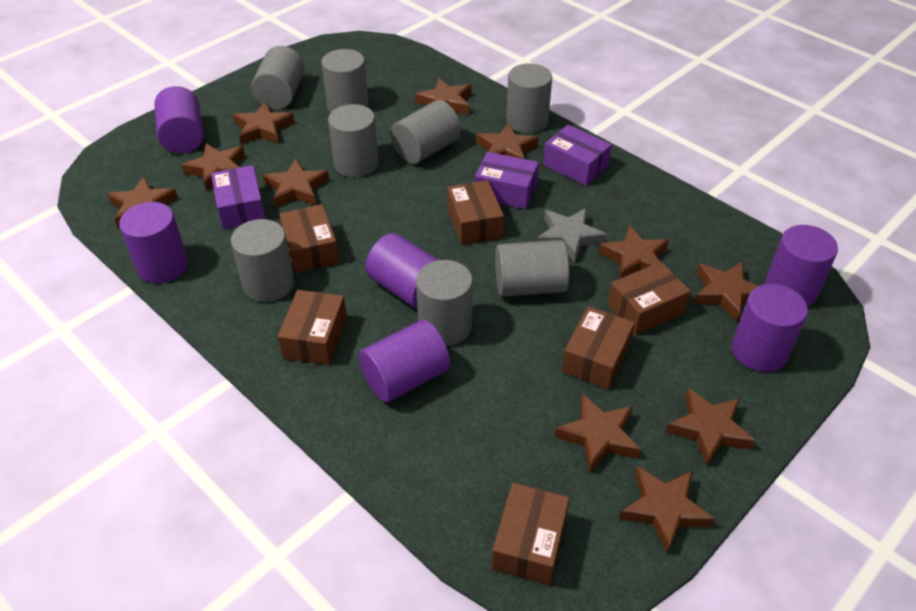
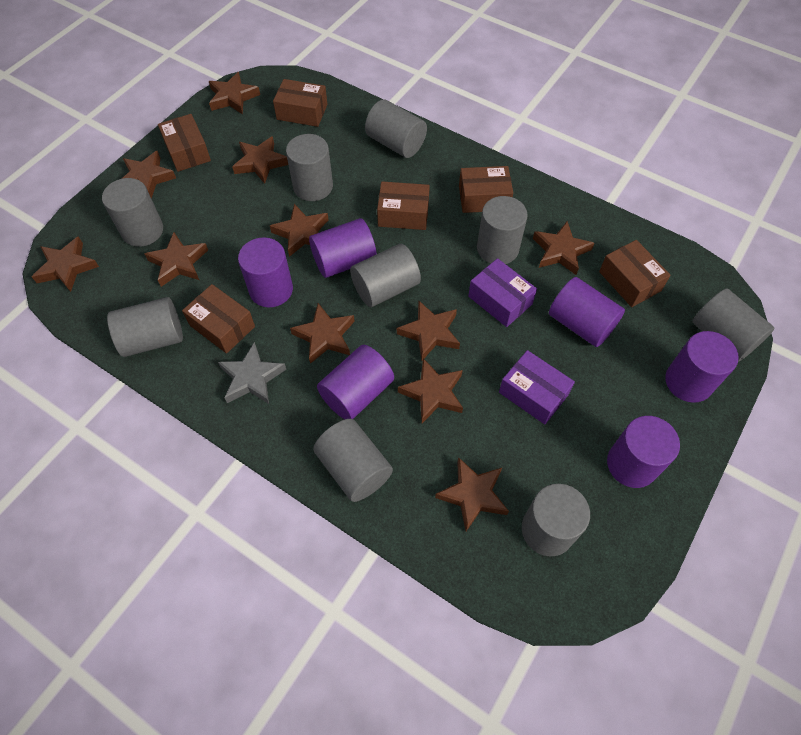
grey cylinder: [231,219,294,302] [251,46,305,109] [322,49,369,113] [328,104,379,178] [391,100,461,164] [416,260,473,346] [495,240,569,297] [506,63,552,133] = 8 -> [102,178,163,247] [107,297,183,357] [286,134,333,201] [313,419,393,502] [350,244,421,307] [365,99,427,158] [477,196,528,264] [522,484,590,556] [692,289,775,362] = 9
purple box: [211,165,266,229] [475,152,539,209] [543,125,612,186] = 3 -> [468,258,537,327] [499,350,575,424] = 2

